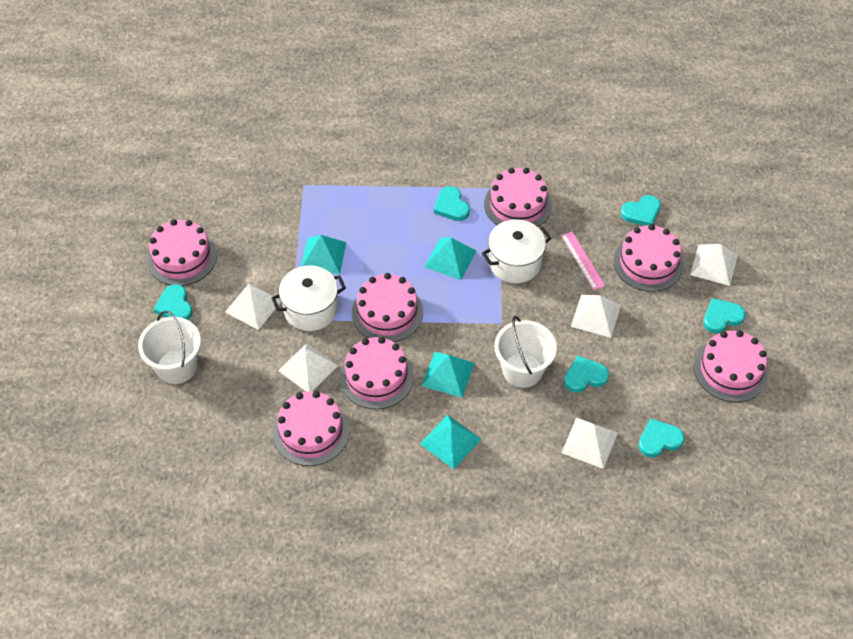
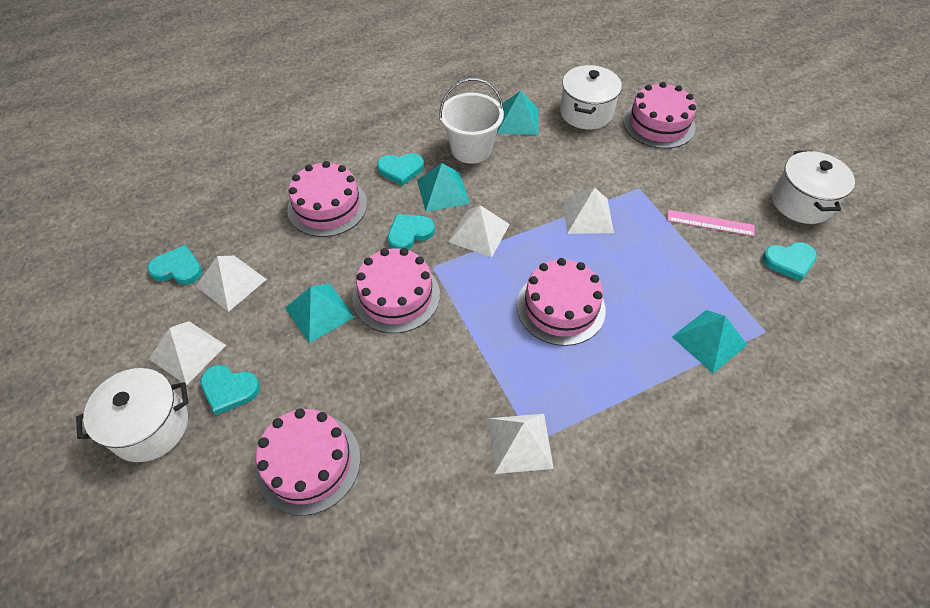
pink cake: [147,219,217,286] [273,391,349,466] [340,337,414,409] [352,273,423,342] [484,168,552,227] [614,224,684,292] [694,330,768,402] = 7 -> [256,409,361,516] [287,161,367,237] [352,248,440,333] [517,258,606,346] [623,82,696,149] = 5
turquoise heart: [154,284,193,320] [434,186,470,221] [564,356,609,393] [621,195,661,226] [639,418,685,458] [703,298,746,333] = 6 -> [147,245,202,285] [200,365,260,415] [377,153,424,186] [388,214,435,250] [762,242,817,282] = 5
white bucket: [138,311,201,384] [494,316,557,388] = 2 -> [439,78,504,164] = 1
white pot: [272,265,346,331] [482,220,552,283] = 2 -> [76,368,188,462] [560,65,622,129] [772,151,855,224] = 3

